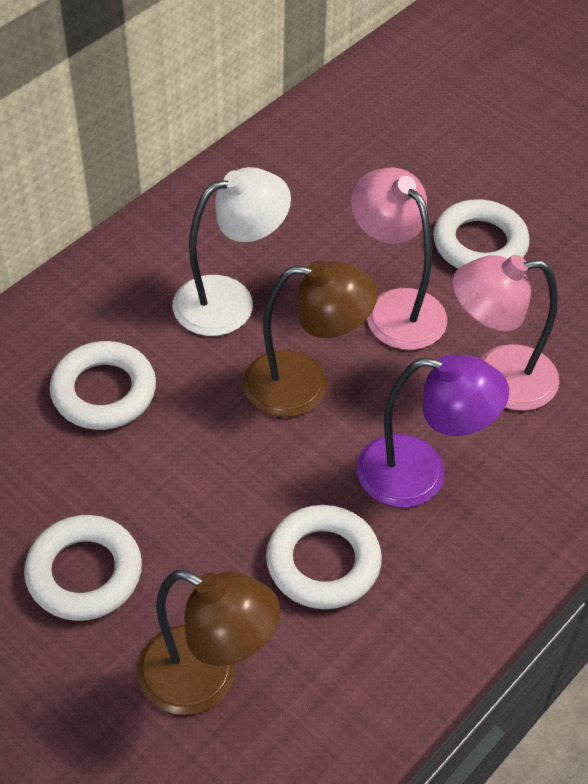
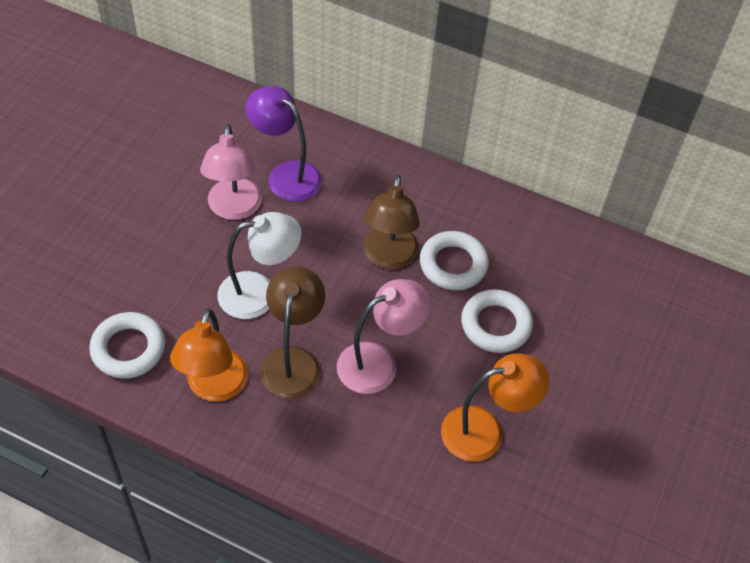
orange lamp: none = 0 -> [170,308,248,402] [441,353,549,462] = 2
white ring: [24,515,142,621] [50,341,156,430] [266,505,382,609] [433,199,529,268] = 4 -> [89,312,165,379] [420,231,489,290] [461,289,533,353] = 3

